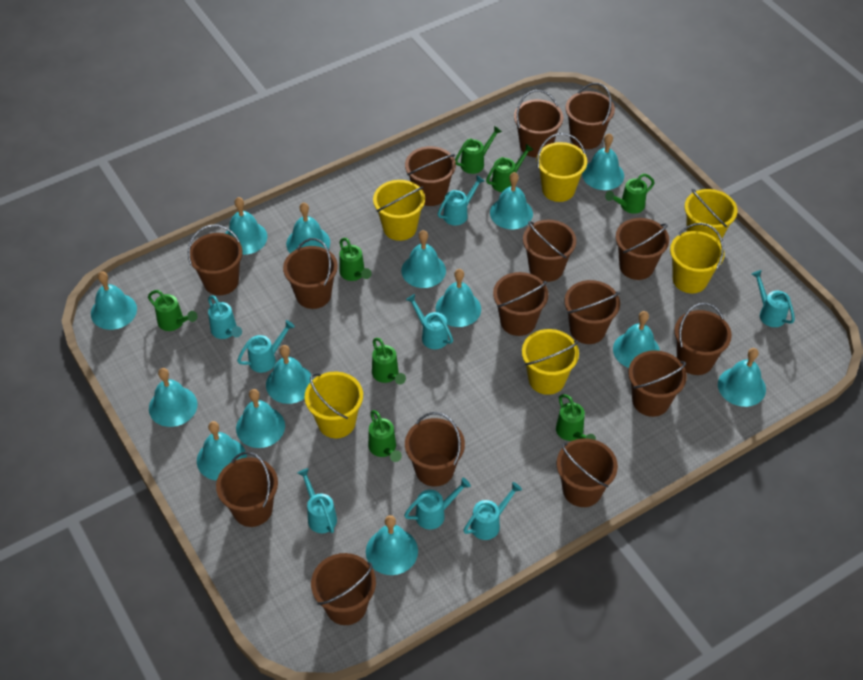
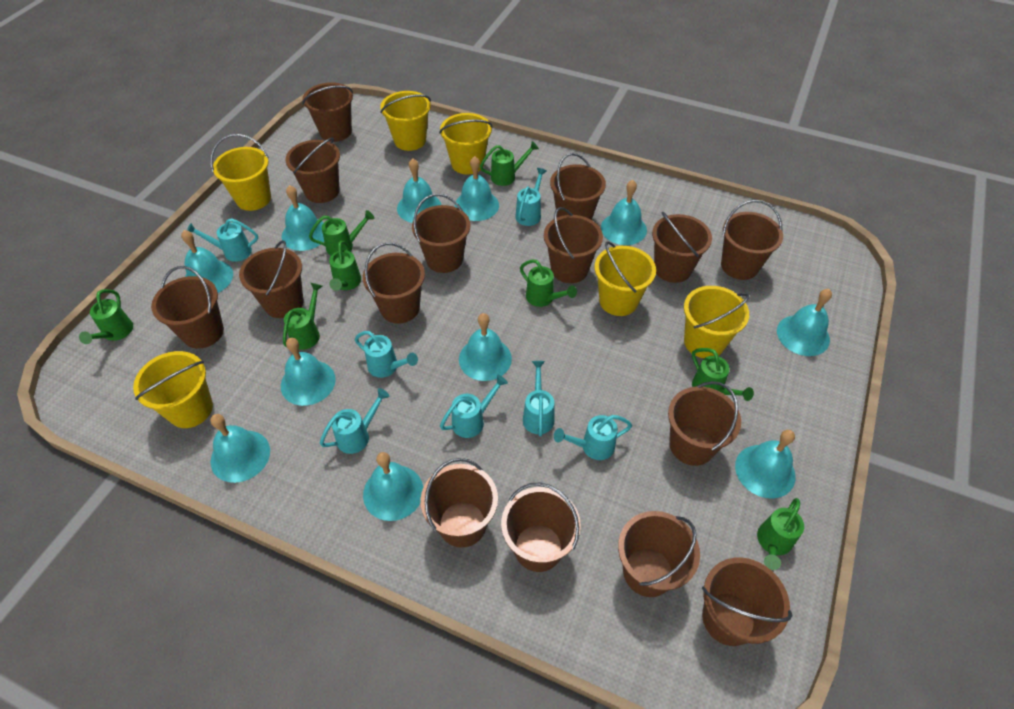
turquoise bell: [91,272,137,330] [149,368,197,427] [197,421,247,480] [225,197,267,255] [236,389,285,448] [266,345,313,404] [286,202,330,253] [366,515,418,575] [401,230,446,288] [436,269,481,327] [490,172,533,229] [582,133,624,190] [613,311,660,368] [718,348,766,407] = 14 -> [181,230,233,293] [210,414,270,483] [281,338,336,406] [282,185,324,251] [363,452,423,521] [397,159,441,223] [455,156,499,221] [459,313,512,381] [601,180,647,245] [735,430,796,499] [777,289,832,356] = 11
turquoise watering can: [208,295,242,339] [237,320,295,373] [298,468,337,533] [404,478,471,530] [406,294,453,349] [438,176,484,226] [463,482,522,540] [752,270,795,327] = 8 -> [187,218,258,262] [320,388,389,454] [355,331,418,378] [440,375,508,438] [515,168,547,226] [523,361,554,436] [554,415,632,460] = 7

